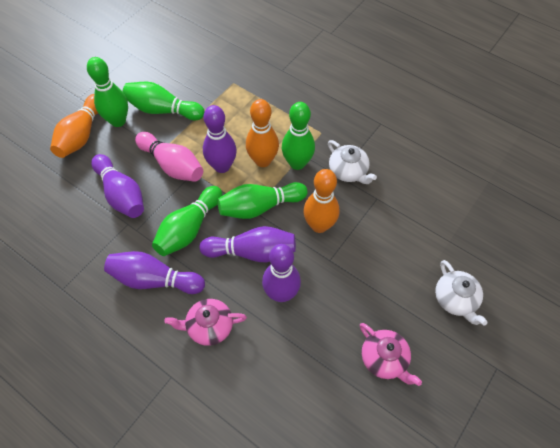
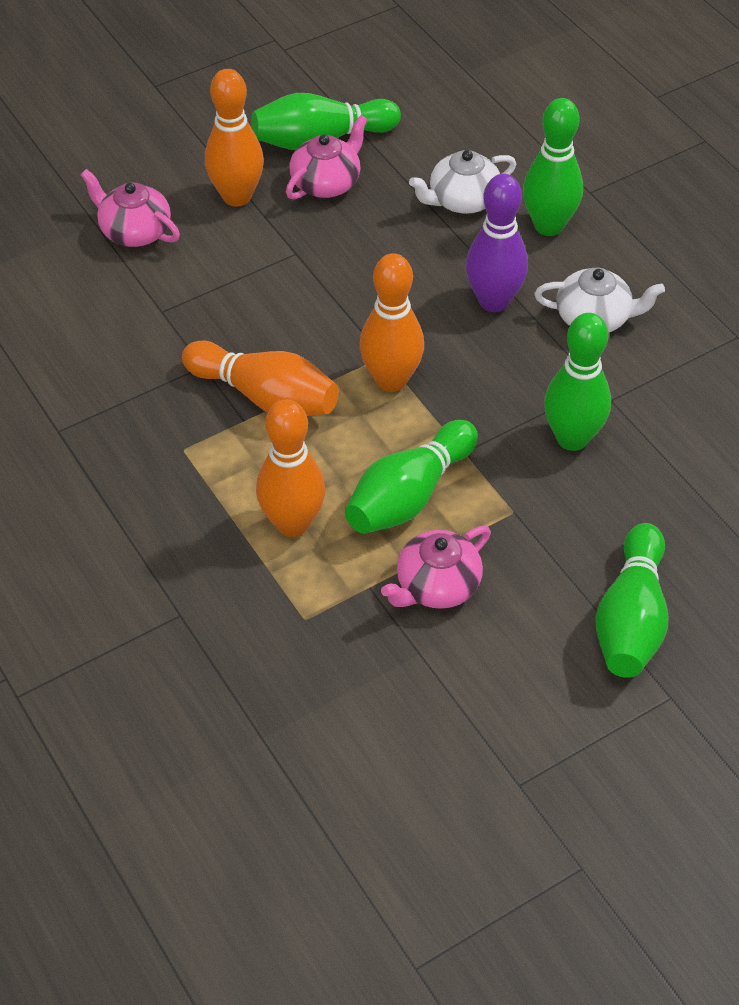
orange bowling pin: [50,94,98,158] [246,99,279,167] [303,169,339,233] = 3 -> [182,340,339,416] [205,69,264,207] [256,400,325,537] [360,253,424,392] = 4
pink bowling pin: [135,132,203,182] = 1 -> none = 0
pink teapot: [164,299,247,346] [360,323,422,386] = 2 -> [81,169,180,247] [286,115,368,200] [381,526,491,609] = 3
purple bowling pin: [91,154,144,218] [104,251,205,294] [200,226,296,262] [203,105,237,173] [262,244,301,302] = 5 -> [466,174,528,312] = 1

